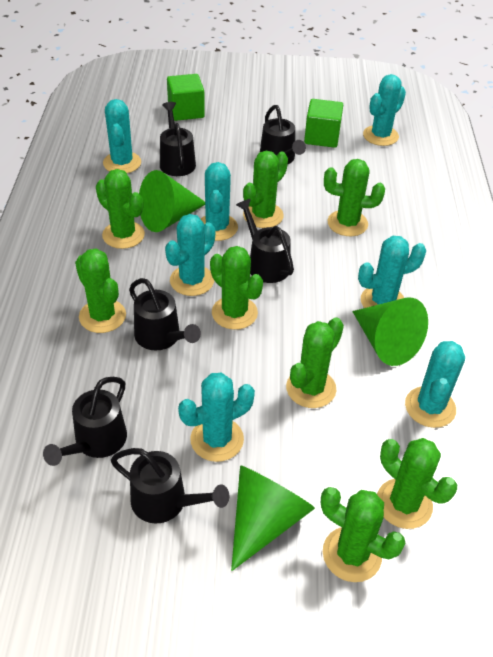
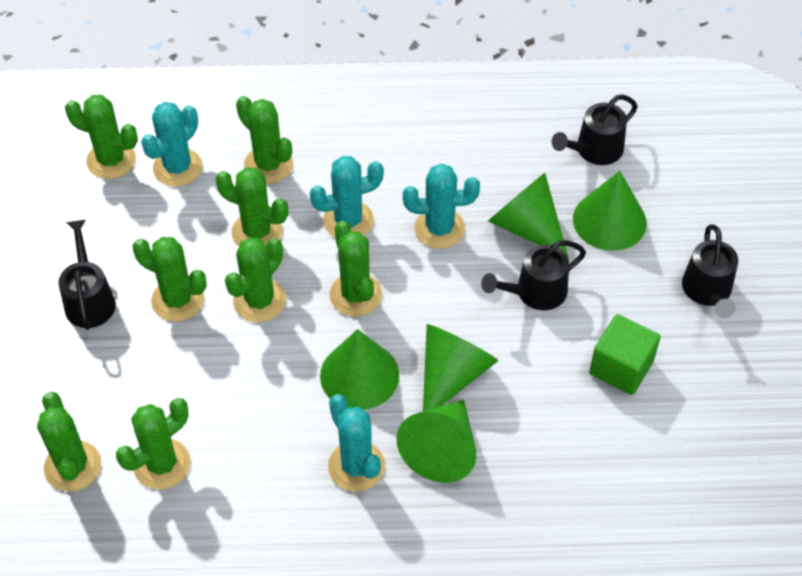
black watering can: [43,377,127,466] [111,448,229,524] [129,278,201,350] [160,102,196,176] [236,199,294,283] [260,105,306,164] = 6 -> [58,220,116,330] [481,240,586,310] [552,95,638,165] [682,224,738,318] = 4
green cone: [139,170,205,232] [231,465,315,571] [352,297,428,366] = 3 -> [320,329,399,410] [396,399,476,483] [423,324,498,411] [488,173,569,258] [573,171,647,251] = 5
green cube: [167,74,205,121] [304,99,343,148] = 2 -> [589,314,661,395] = 1
turquoise cactus: [103,99,141,173] [165,214,215,296] [178,373,255,462] [201,162,238,241] [358,236,426,308] [363,74,406,146] [405,341,465,428] = 7 -> [141,102,202,186] [310,156,384,237] [328,394,385,492] [403,164,480,249] = 4

